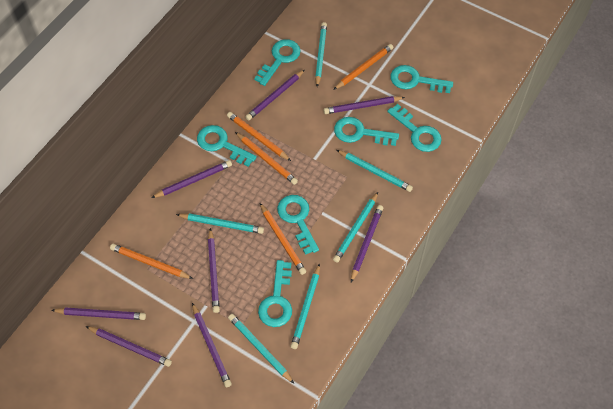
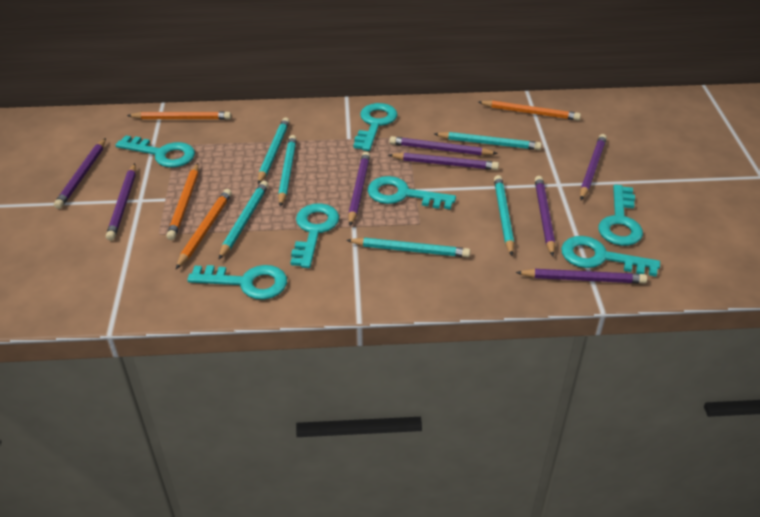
orange pencil: [110,244,193,279] [227,112,291,161] [235,132,298,185] [260,203,306,275] [333,44,393,90] = 5 -> [127,111,231,120] [167,163,199,240] [176,189,232,269] [478,100,581,121] = 4

